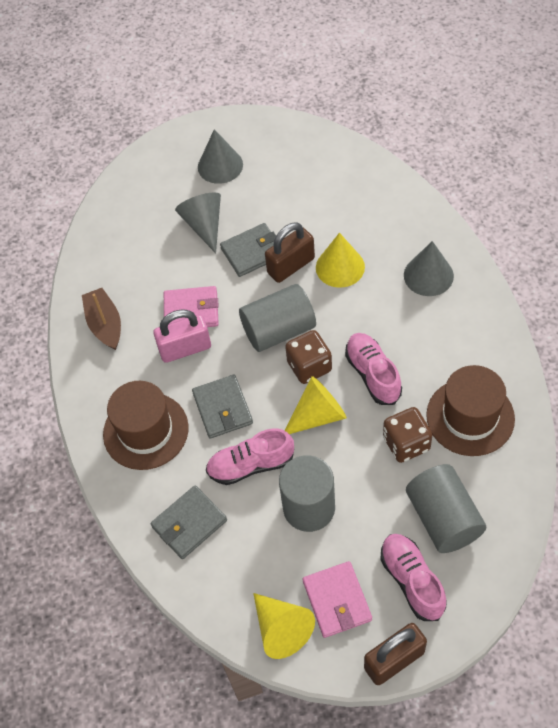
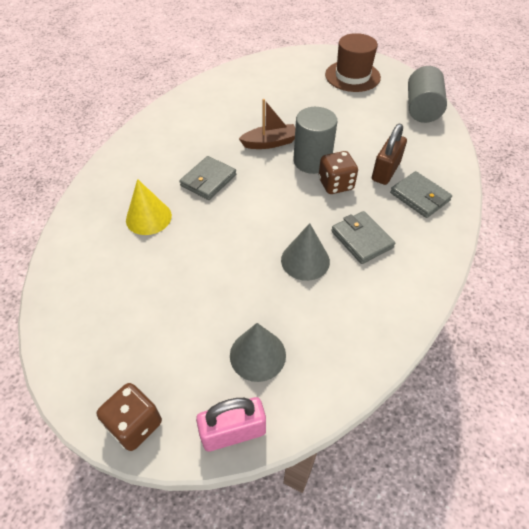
brown hat: [103,381,188,470] [426,365,515,456] = 2 -> [325,33,381,92] = 1
brown padlock: [265,222,315,283] [364,623,427,685] = 2 -> [372,124,407,185] = 1
grey cone: [175,192,221,253] [198,129,243,184] [404,241,454,296] = 3 -> [230,323,286,382] [281,223,330,281] = 2
grey cylinder: [239,284,316,352] [279,455,335,532] [406,464,487,553] = 3 -> [293,107,337,174] [408,66,447,123] = 2
pink shoe: [206,429,294,485] [345,333,402,405] [380,534,447,621] = 3 -> none = 0
pink wallet: [164,286,219,327] [303,561,372,638] = 2 -> none = 0
yellow cone: [253,593,315,659] [285,376,347,434] [316,233,365,288] = 3 -> [126,179,172,235] = 1

